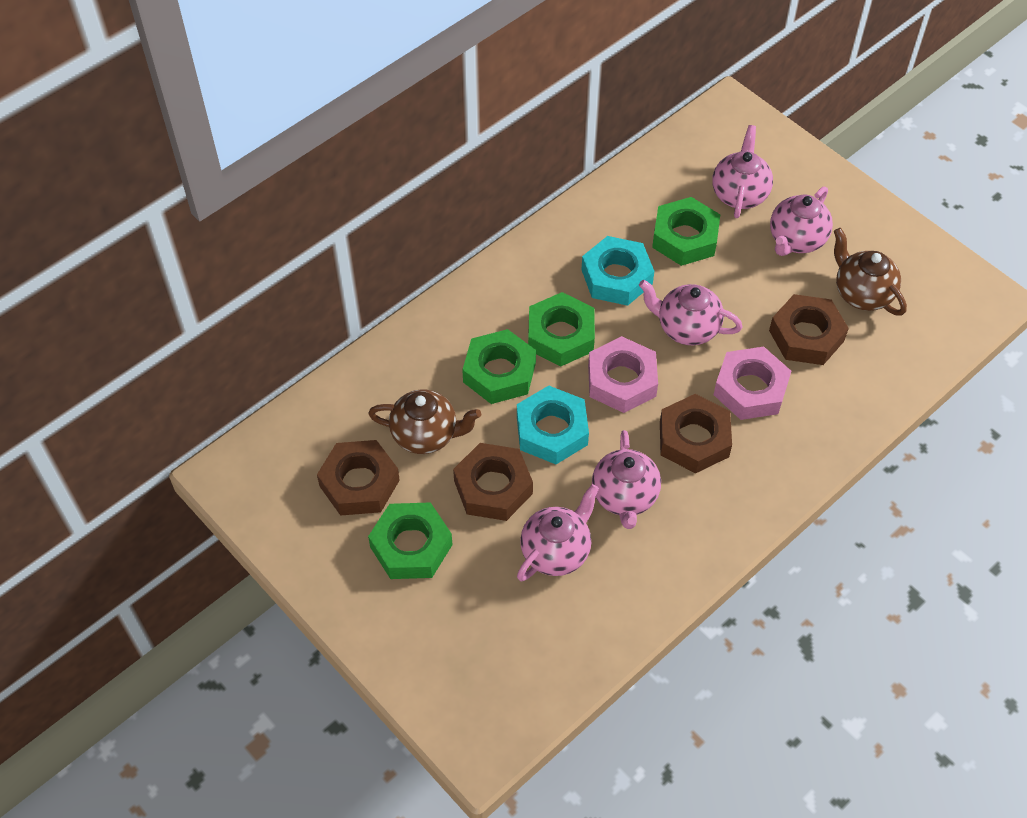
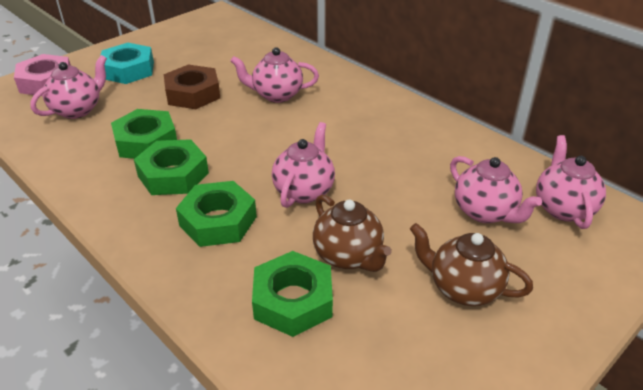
brown nut: [317,440,400,516] [453,443,533,521] [660,394,732,473] [769,294,849,365] = 4 -> [164,64,220,109] = 1
pink nut: [588,336,658,413] [714,347,791,420] = 2 -> [14,54,71,96] = 1
turquoise nut: [517,386,589,464] [581,236,654,306] = 2 -> [100,43,154,84] = 1

